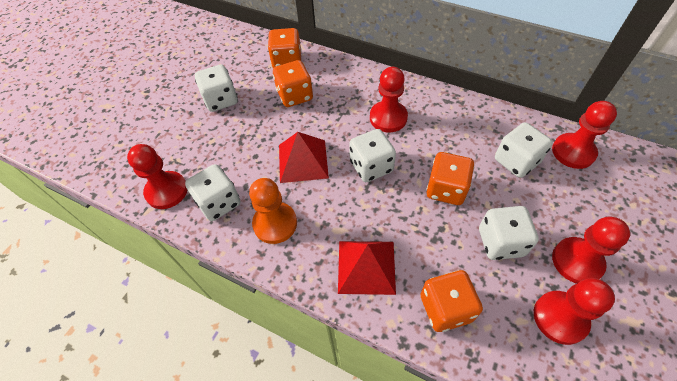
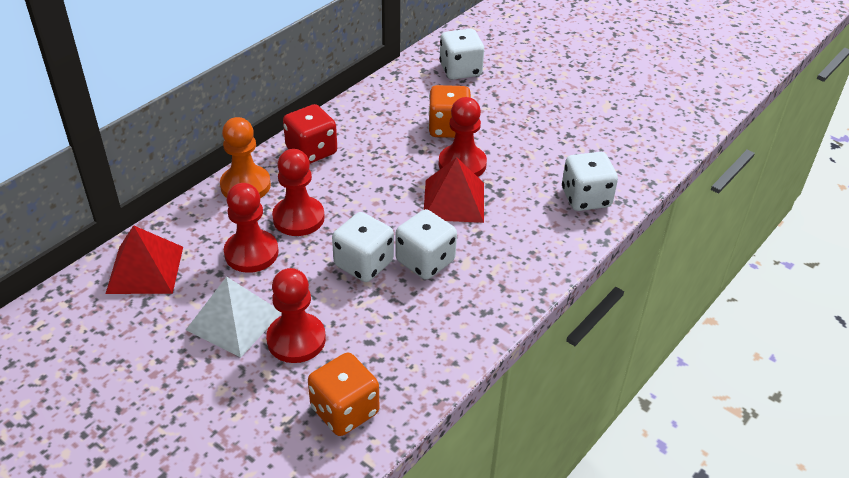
orange dice: [268,28,301,68] [273,60,313,107] [421,270,483,332] [426,152,474,205] = 4 -> [308,353,379,436] [428,85,471,138] = 2
red dice: none = 0 -> [283,104,337,164] = 1
red pawn: [127,144,187,209] [370,67,408,132] [534,278,615,345] [552,101,617,169] [552,217,630,284] = 5 -> [224,183,279,273] [266,268,326,363] [272,149,325,236] [439,97,487,177] = 4
white dice: [185,164,240,221] [195,64,238,112] [349,129,396,182] [479,206,539,260] [495,122,553,178] = 5 -> [332,212,394,282] [396,209,457,279] [439,29,484,80] [562,152,618,211] = 4
white pyramid: none = 0 -> [186,277,281,358] = 1

